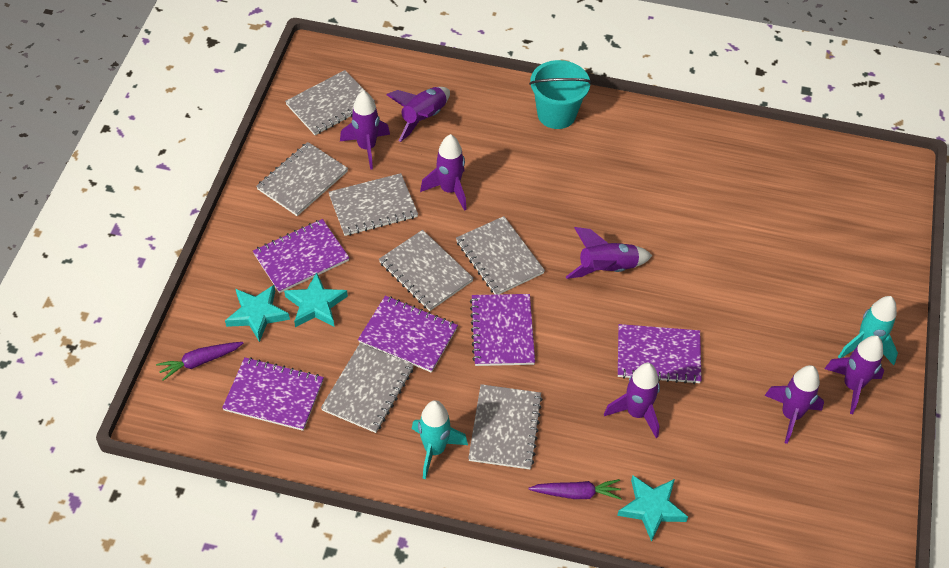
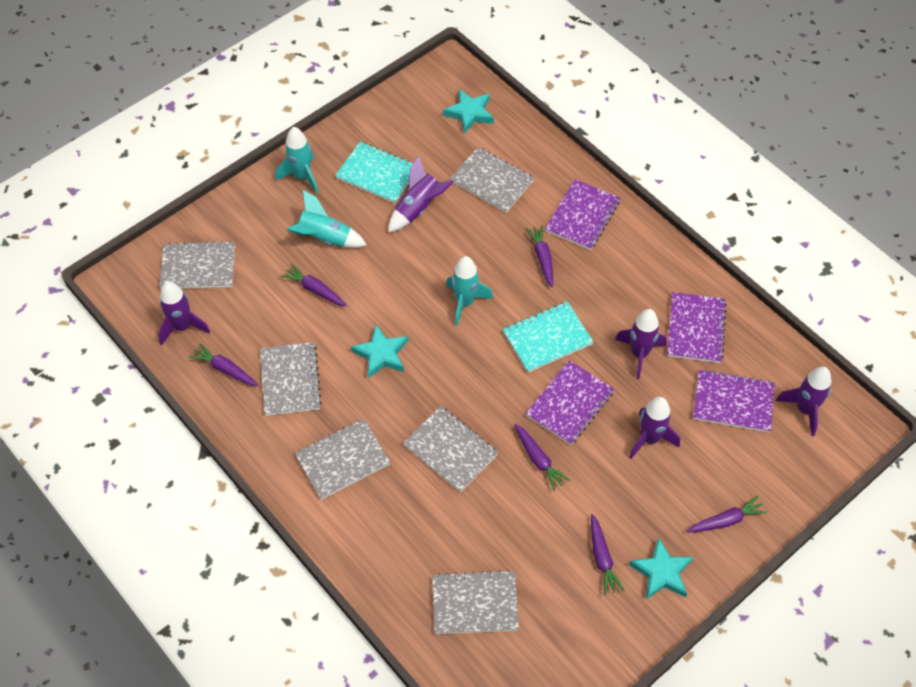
grey notebook: [256,142,348,216] [285,70,375,135] [321,343,414,433] [328,173,418,236] [379,230,474,311] [456,216,545,295] [468,384,543,469] = 7 -> [159,241,235,289] [260,342,322,416] [295,419,391,500] [403,406,498,492] [432,570,519,634] [450,147,534,213] = 6
purple carrot: [156,342,243,381] [528,479,622,500] = 2 -> [189,343,258,386] [281,264,347,306] [514,424,570,491] [526,225,553,287] [591,514,624,595] [687,496,767,533] = 6
purple notebook: [222,357,324,431] [253,219,350,293] [358,295,458,373] [470,294,535,366] [618,324,702,384] = 5 -> [525,360,614,445] [545,179,620,250] [667,292,727,363] [693,369,775,432] = 4
purple rocket: [340,90,390,170] [386,87,450,142] [420,134,467,211] [566,227,652,279] [604,363,660,438] [764,365,824,444] [824,335,884,414] = 7 -> [158,281,210,346] [388,155,453,233] [615,309,666,379] [629,397,680,459] [776,366,831,436] = 5
turquoise bucket: [529,60,591,129] = 1 -> none = 0
turquoise notebook: none = 0 -> [335,142,413,203] [503,301,593,372] = 2
turquoise rocket: [412,400,468,479] [838,296,898,365] = 2 -> [275,127,318,194] [287,190,367,248] [446,256,493,326] = 3

